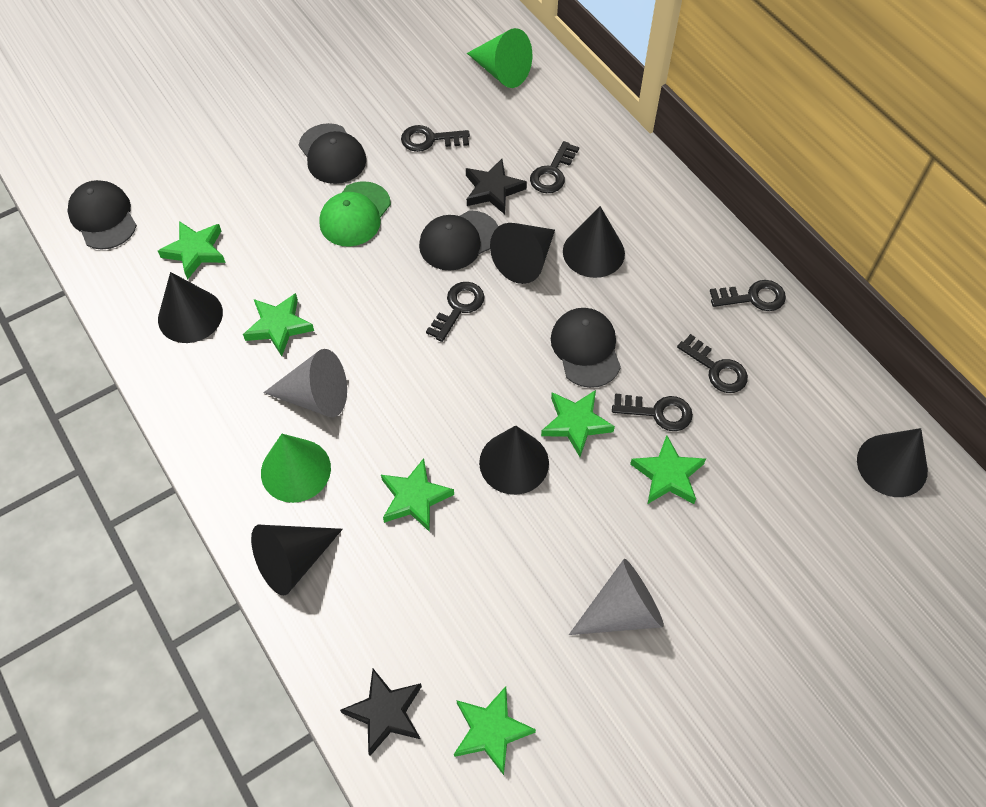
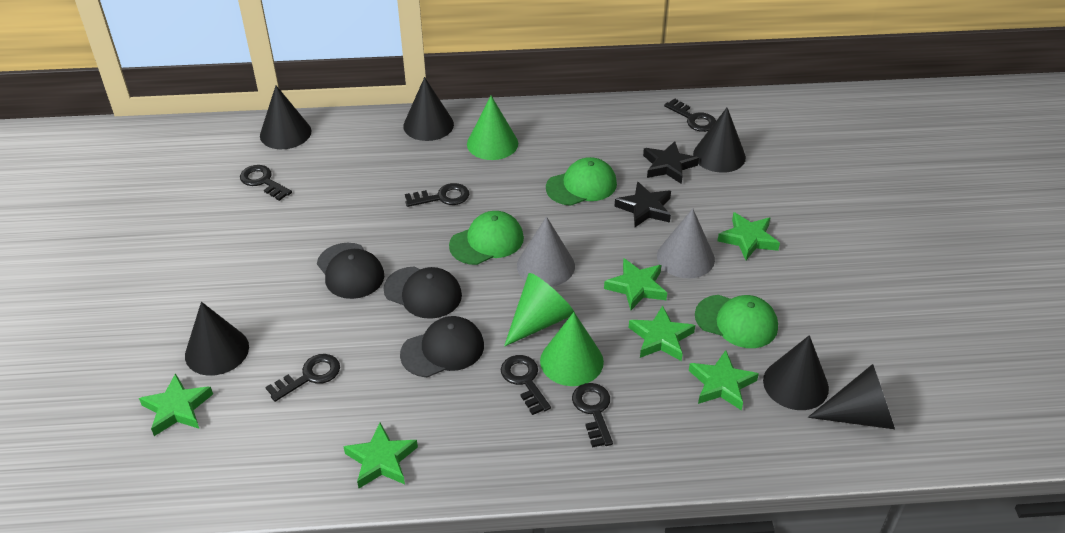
black cap: [68,180,137,250] [299,123,366,184] [419,210,499,271] [551,308,621,388] = 4 -> [317,243,384,299] [383,267,462,319] [400,316,484,377] = 3
green cap: [319,181,391,247] = 1 -> [449,211,524,265] [546,157,617,206] [695,295,778,348] = 3
green cone: [261,434,331,503] [467,28,532,88] = 2 -> [467,96,518,160] [504,273,575,347] [540,312,604,386] = 3

